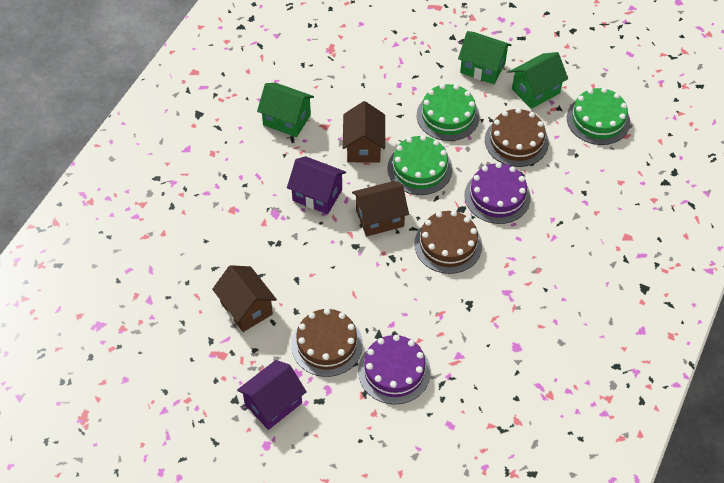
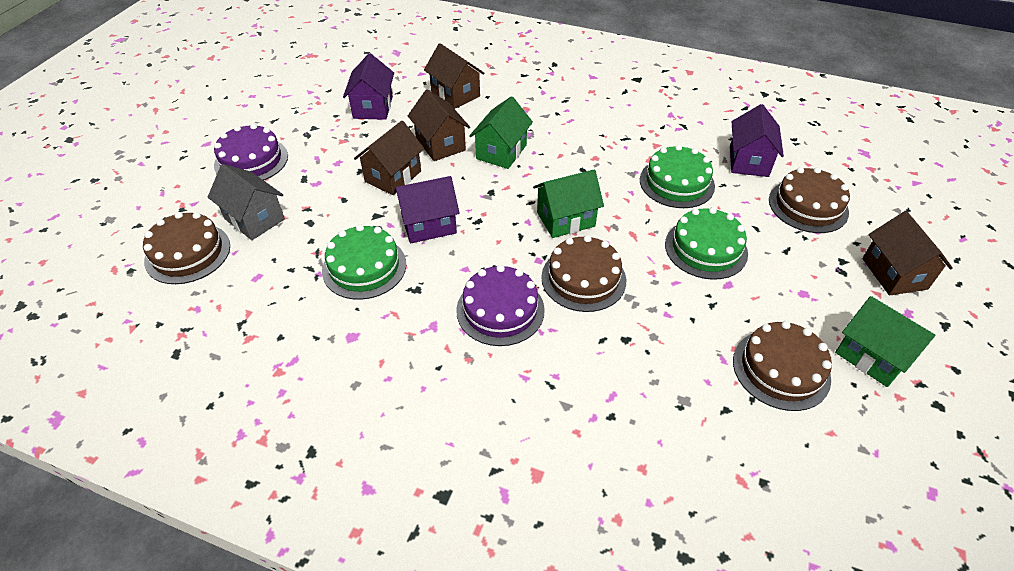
brown cake: [291,308,363,377] [414,210,482,274] [485,108,549,167] = 3 -> [143,212,230,284] [541,235,626,312] [733,321,832,411] [769,167,850,233] = 4
brown house: [212,265,277,332] [343,101,385,163] [352,181,409,236] = 3 -> [354,121,424,195] [408,90,470,161] [424,43,485,109] [862,211,953,295] = 4
grey house: none = 0 -> [208,164,285,240] = 1
purple house: [237,360,307,430] [287,157,346,214] = 2 -> [343,53,394,120] [394,176,459,243] [730,104,784,177] = 3

